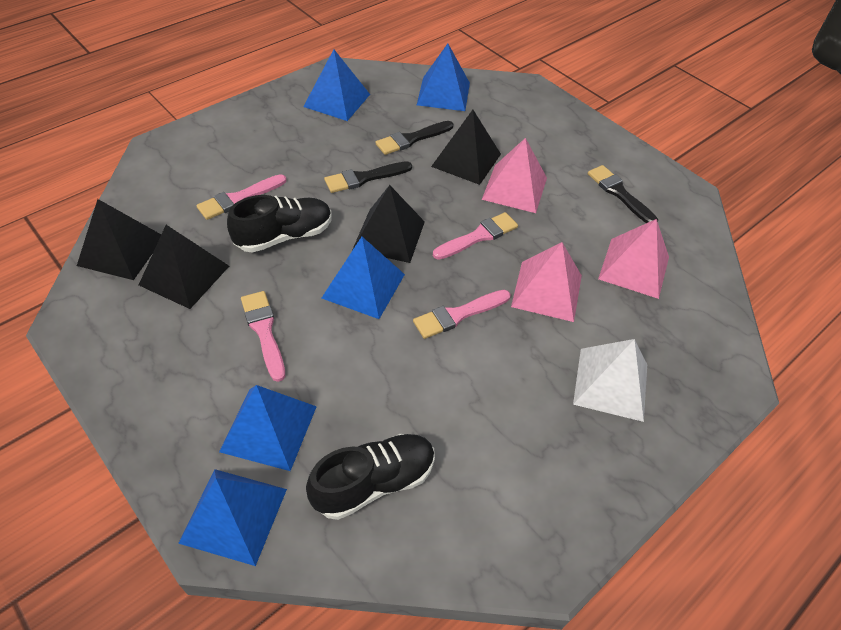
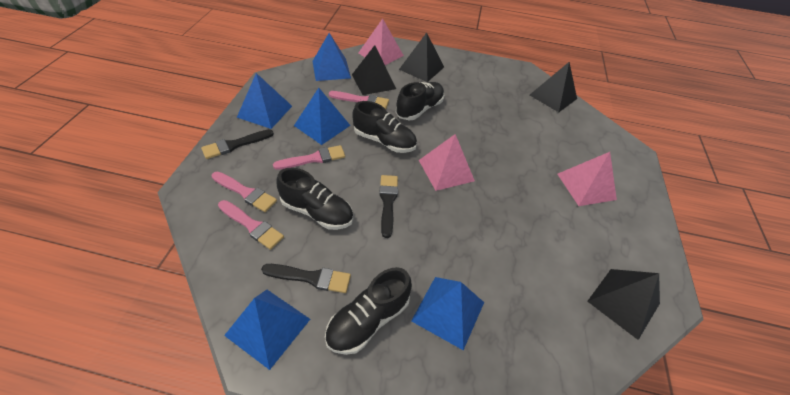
black shoe: [227,195,332,253] [306,434,435,520] = 2 -> [277,168,353,230] [325,267,412,355] [352,101,417,153] [396,82,444,120] = 4
white pyramid: [573,339,647,422] = 1 -> none = 0

